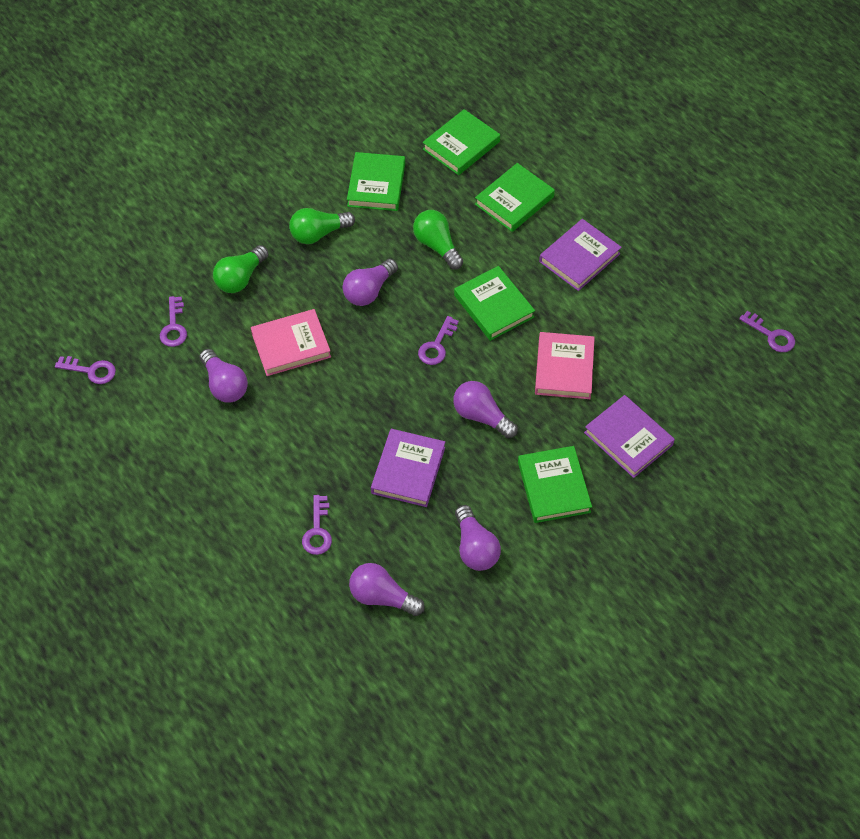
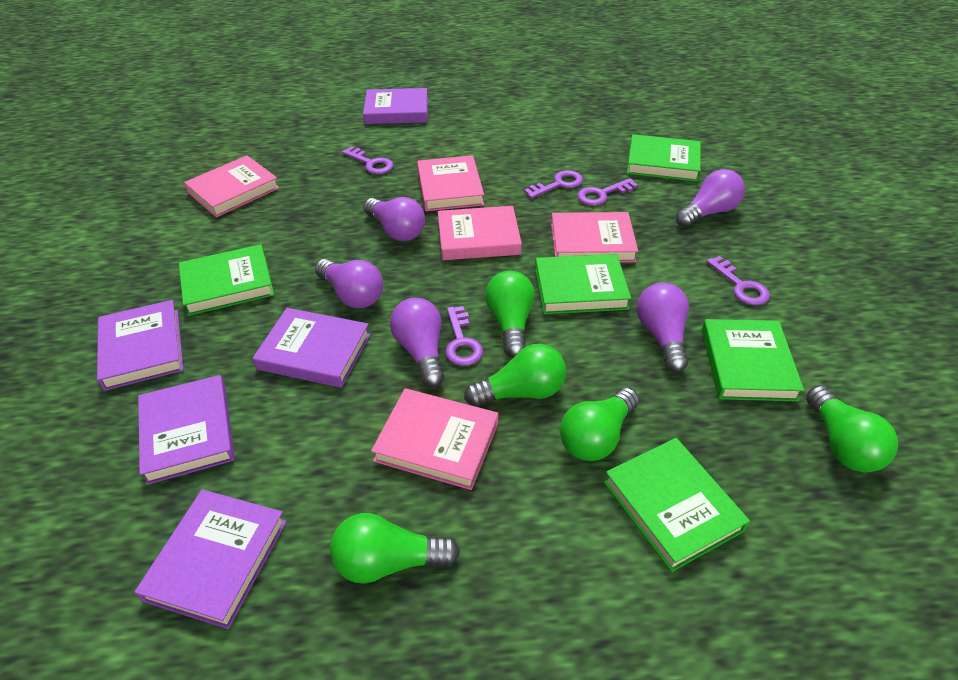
green light bulb: [213,245,269,293] [289,208,355,244] [413,210,463,269] = 3 -> [330,513,460,584] [464,344,566,407] [485,271,535,358] [560,388,639,461] [806,385,898,473] = 5
pink book: [251,309,331,376] [535,332,595,399] = 2 -> [184,155,280,217] [371,388,498,490] [417,155,484,211] [438,206,522,260] [551,212,638,262] = 5
purple book: [371,429,445,507] [539,219,622,291] [584,395,675,478] = 3 -> [97,300,184,391] [135,489,287,629] [138,375,235,485] [252,308,370,388] [363,88,428,124] = 5

